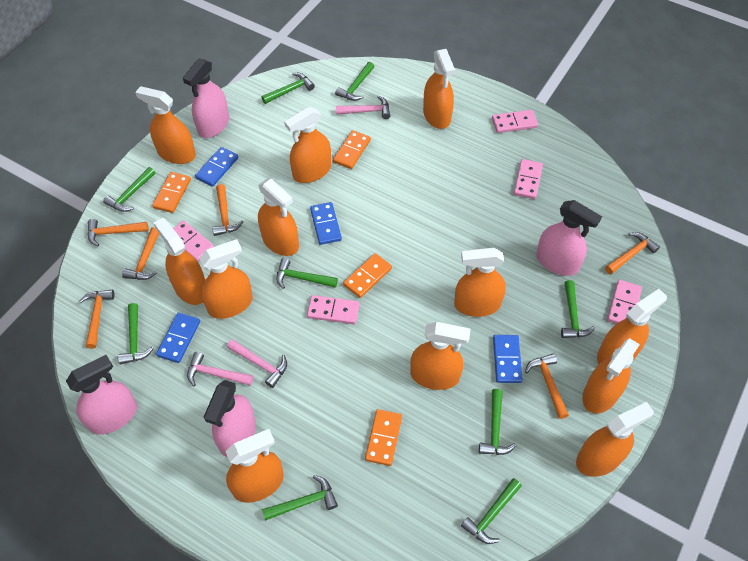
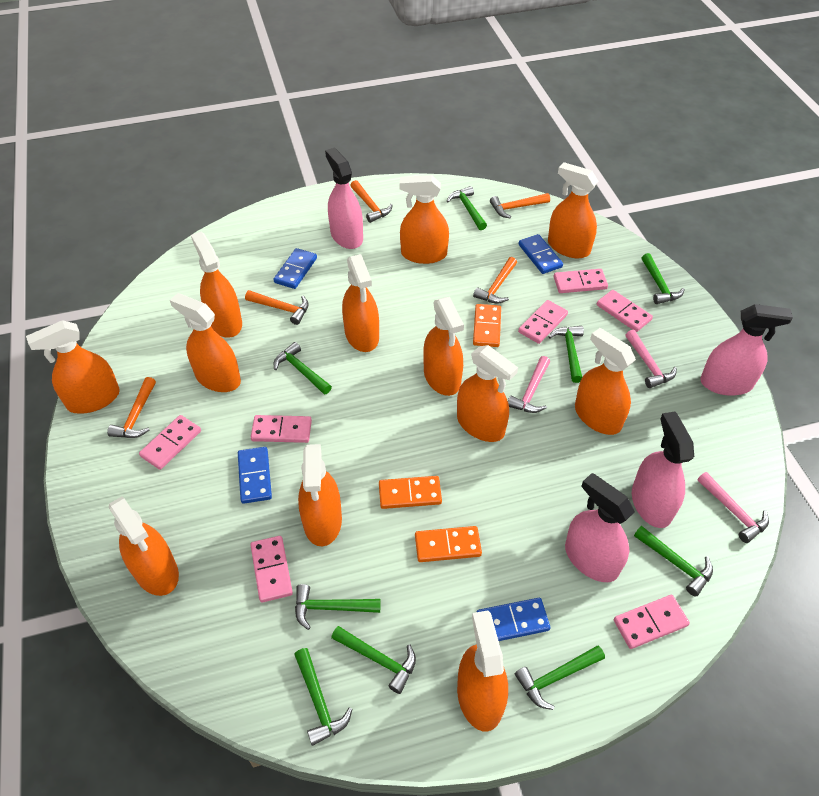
orange domino: [152,172,191,213] [333,130,371,169] [343,253,392,298] [365,409,402,466] = 4 -> [379,476,442,509] [415,526,482,562] [473,304,501,347] = 3
orange hammer: [80,290,115,349] [88,219,148,246] [122,227,159,280] [212,184,244,236] [525,353,569,419] [605,232,660,274] = 6 -> [107,377,156,438] [245,290,309,325] [350,180,392,223] [473,257,517,304] [490,193,550,218] = 5
pink domino: [173,220,214,262] [307,295,360,324] [492,110,538,133] [514,159,543,199] [607,280,642,324] = 5 -> [139,415,201,470] [250,536,293,603] [251,415,312,443] [518,300,568,344] [554,269,608,293] [597,290,653,332] [614,595,690,649] = 7

